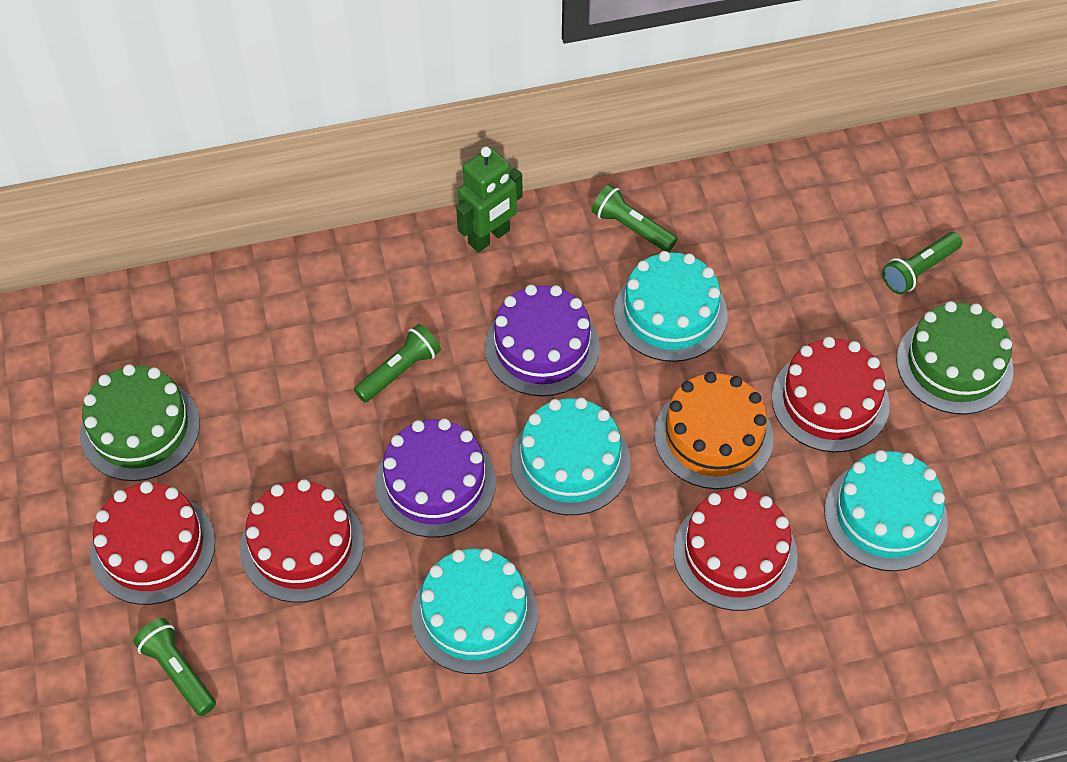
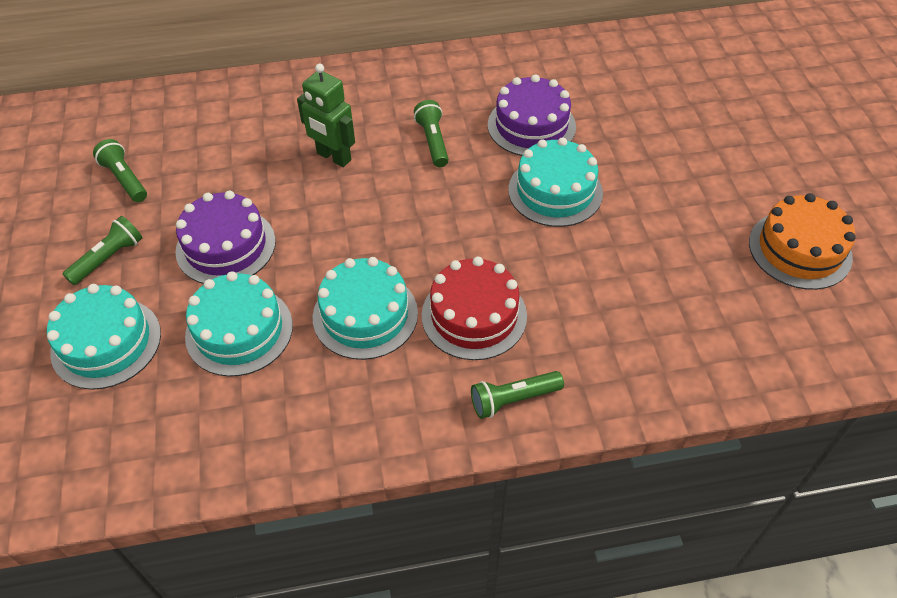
green cake: [80,364,200,481] [896,301,1014,414] = 2 -> none = 0
red cake: [90,481,215,605] [240,479,364,603] [673,487,798,611] [772,337,890,452] = 4 -> [422,257,527,360] = 1

